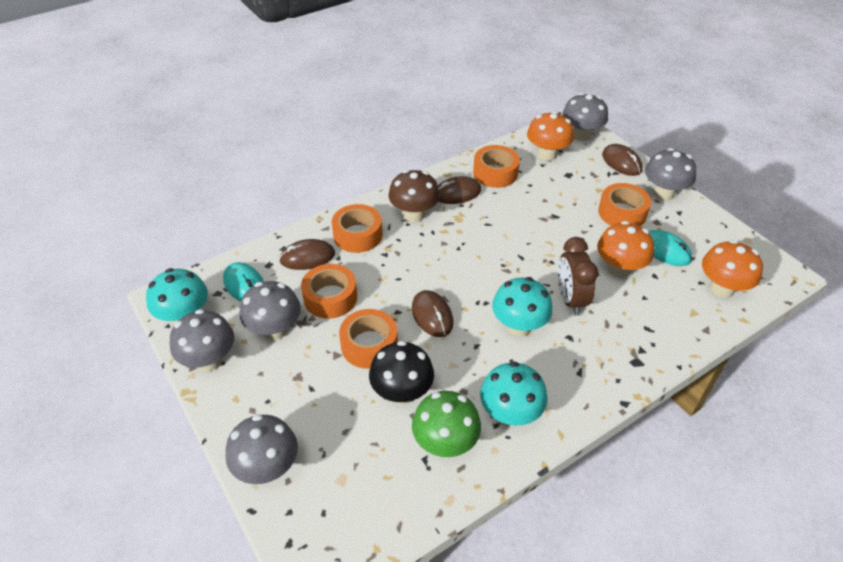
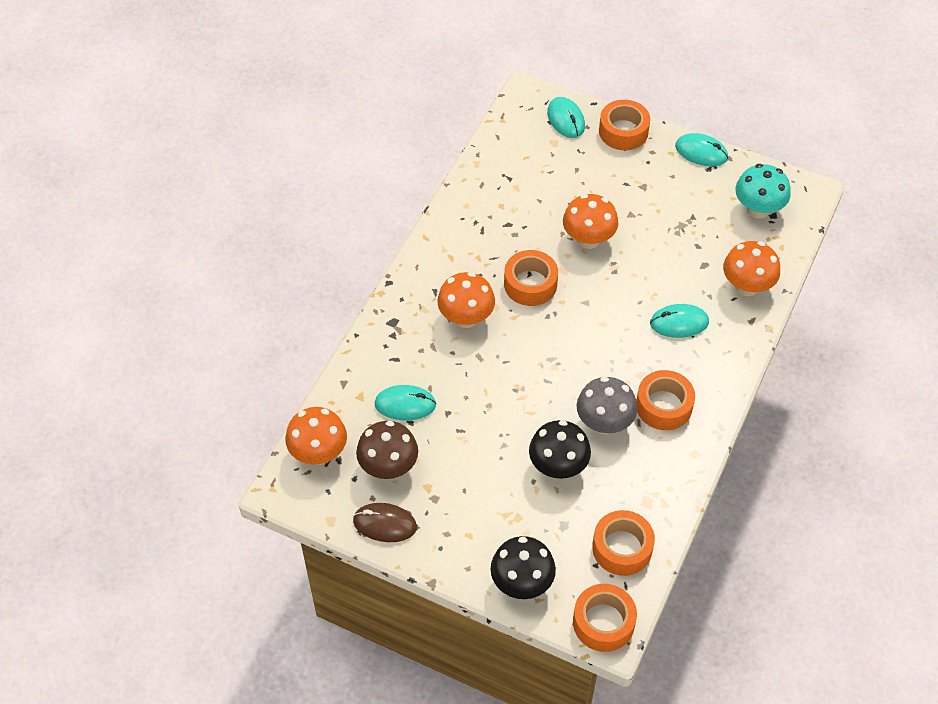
black mushroom: [369,341,434,405] = 1 -> [491,536,556,599] [529,420,591,479] = 2
brown clock: [558,237,598,316] = 1 -> none = 0
brown mouse: [279,239,335,270] [412,290,453,337] [438,176,482,204] [602,144,643,176] = 4 -> [353,503,417,542] = 1
green mushroom: [412,391,481,457] = 1 -> none = 0
grey mushroom: [170,309,234,371] [225,414,298,484] [240,281,301,340] [562,93,608,141] [645,148,697,200] = 5 -> [577,376,637,434] = 1
orange mushroom: [527,111,574,161] [597,221,654,278] [702,240,763,298] = 3 -> [285,407,347,465] [437,272,495,328] [563,194,618,249] [723,241,780,296] = 4
turquoise mouse: [223,262,264,301] [649,230,692,266] = 2 -> [374,385,436,421] [547,97,585,138] [650,304,709,338] [675,133,728,166] = 4
turquoise mushroom: [146,268,208,324] [480,361,547,427] [492,277,553,336] = 3 -> [735,164,791,219] = 1

